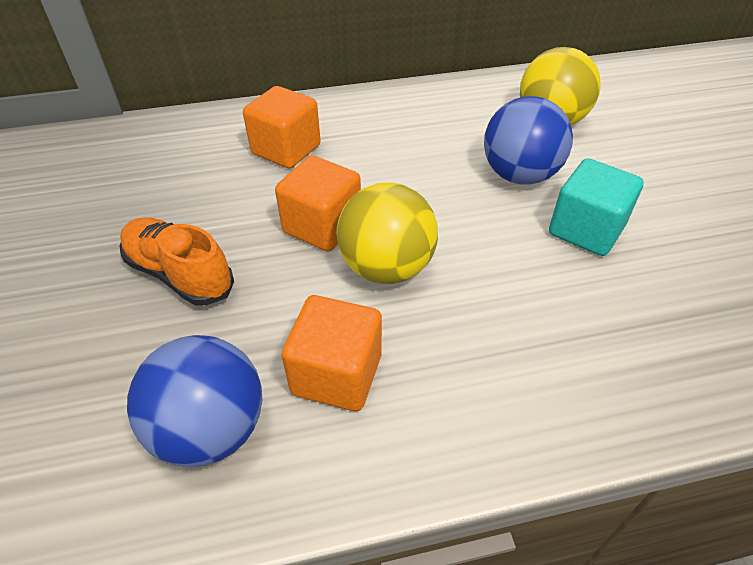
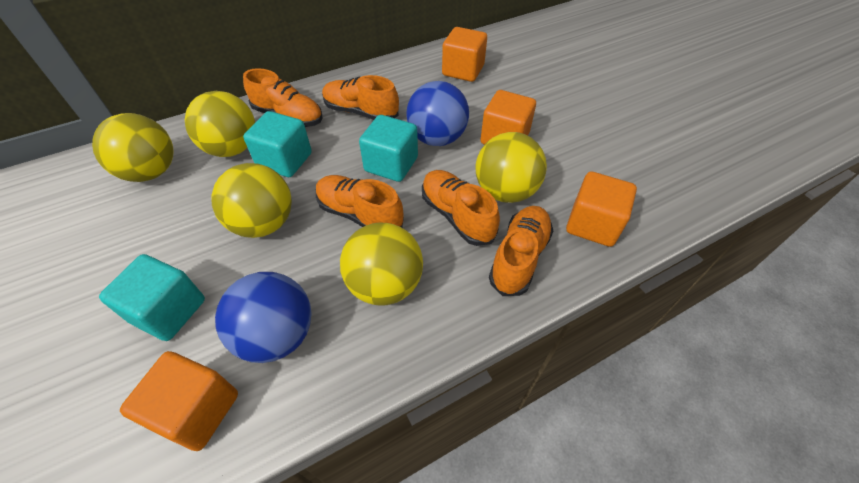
orange cube: [243,86,321,169] [275,156,361,252] [281,295,382,411] = 3 -> [120,351,238,451] [442,27,487,82] [481,90,536,145] [566,171,637,247] = 4
orange shoe: [120,217,234,306] = 1 -> [243,68,323,127] [316,175,404,228] [322,75,399,120] [422,170,500,246] [489,206,553,296] = 5
turquoise cube: [549,158,644,256] = 1 -> [99,254,205,341] [243,111,312,177] [359,115,418,182] = 3
yellow ball: [337,183,438,284] [520,47,601,125] = 2 -> [92,113,174,182] [185,91,255,157] [211,163,292,238] [340,223,423,306] [476,132,547,203] = 5

